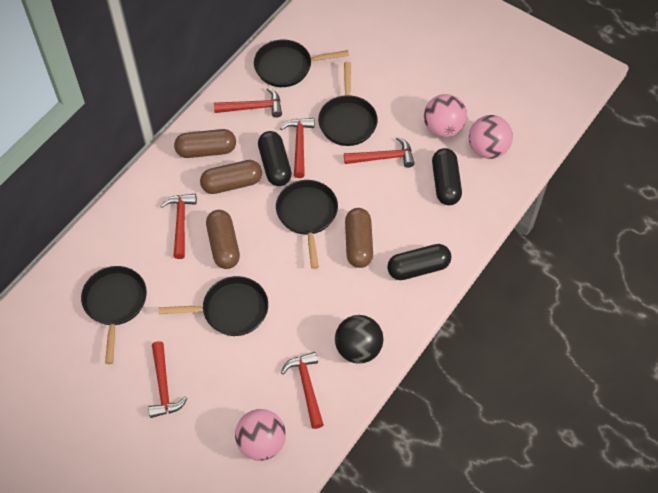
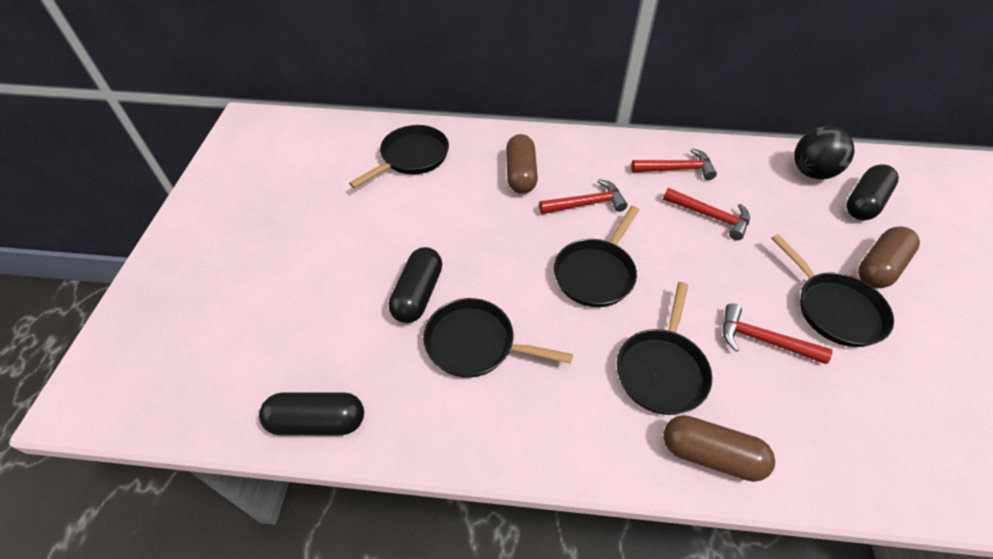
brown capsule: [174,129,236,158] [200,160,262,194] [206,210,240,269] [345,208,373,268] = 4 -> [506,134,538,194] [663,415,775,482] [858,226,920,288] = 3
pink ball: [235,409,286,461] [424,94,467,138] [469,115,513,159] = 3 -> none = 0
red hammer: [148,341,188,418] [160,194,197,259] [214,88,282,118] [280,118,314,178] [281,352,324,429] [344,137,415,168] = 6 -> [539,179,628,214] [631,148,717,180] [663,188,750,240] [723,303,832,364] = 4

